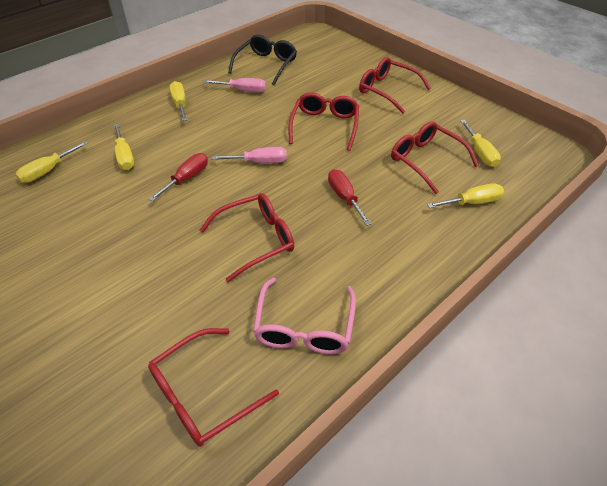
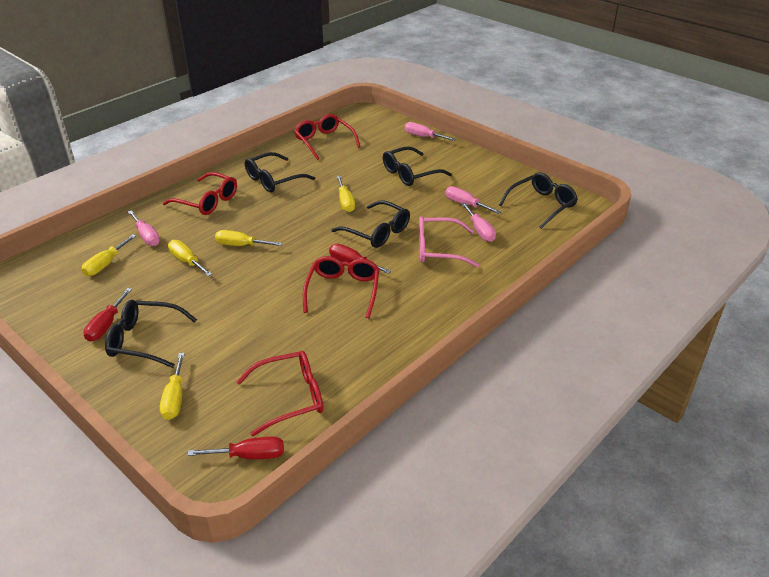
black glasses: [228,34,297,85] = 1 -> [105,300,197,368] [245,152,315,192] [332,201,410,248] [383,146,452,186] [499,172,578,229] = 5
pink screwdriver: [204,78,266,92] [212,147,287,163] = 2 -> [128,210,160,246] [405,122,456,141] [445,186,501,214] [461,203,496,242] = 4
red glasses: [148,328,279,447] [200,193,294,282] [288,93,359,151] [359,57,431,114] [391,121,479,194] = 5 -> [163,172,237,215] [236,351,323,436] [294,114,361,160] [303,256,379,318] = 4
red screwdriver: [149,153,208,201] [328,169,372,226] = 2 -> [83,288,132,342] [188,437,284,459] [329,244,391,274] = 3

